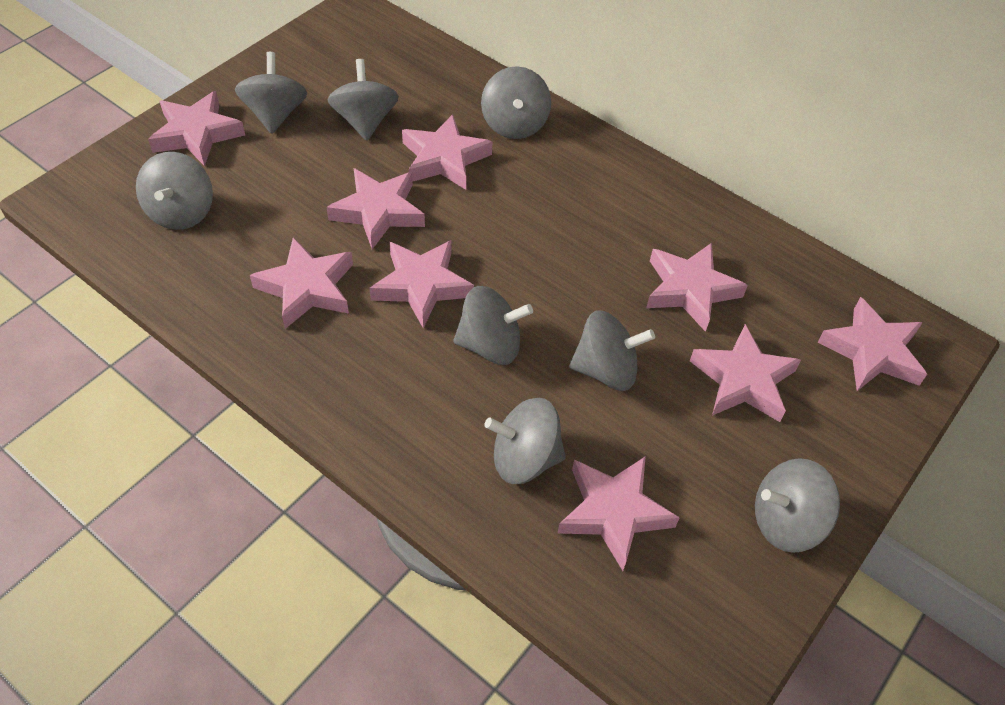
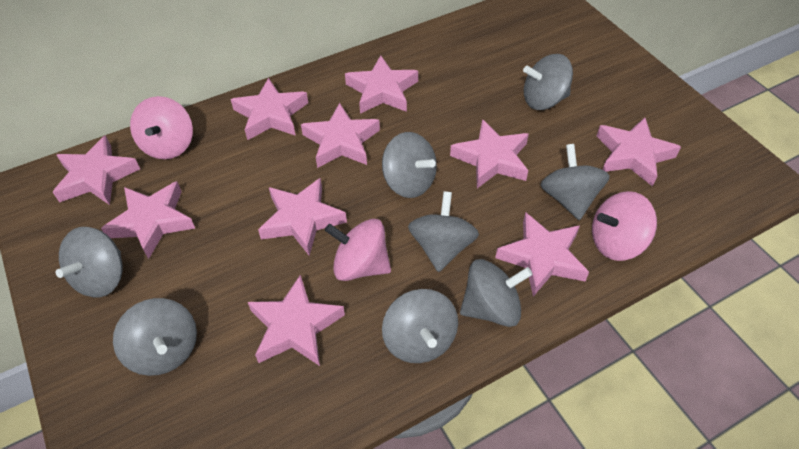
pink spinning top: none = 0 -> [130,96,193,159] [325,219,391,281] [592,191,657,261] = 3
pink star: [148,91,245,166] [250,237,353,329] [327,168,425,249] [370,240,474,328] [402,114,492,190] [557,456,680,571] [646,243,748,332] [690,324,801,422] [817,297,927,391] = 9 -> [53,135,140,205] [101,181,195,259] [231,78,308,140] [248,275,345,366] [258,178,347,256] [301,103,380,168] [345,55,418,114] [450,119,529,188] [495,212,589,297] [597,117,681,187] = 10

